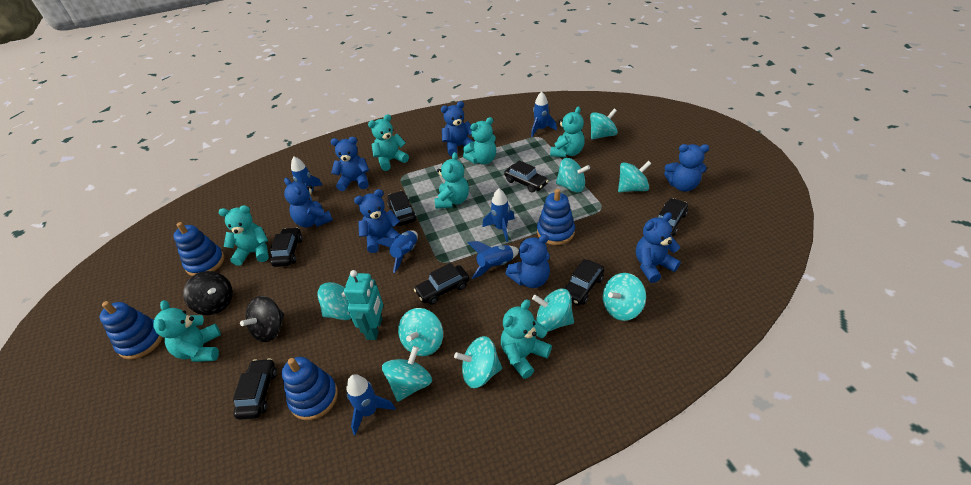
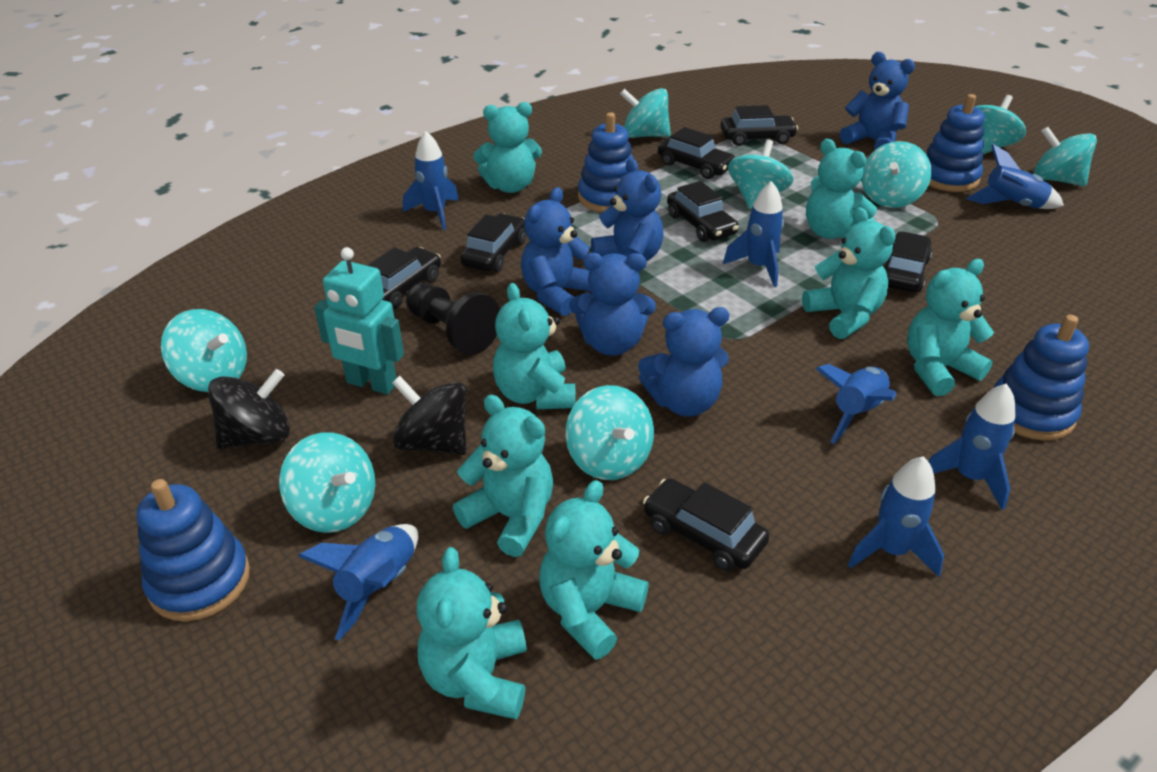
black pawn: none = 0 -> [406,283,500,355] = 1
blue rocket: [291,156,322,202] [346,374,395,436] [375,230,418,273] [467,241,519,279] [482,189,515,242] [531,91,557,137] = 6 -> [298,524,418,640] [403,131,459,230] [723,181,784,287] [816,364,896,444] [848,456,944,577] [928,383,1016,510] [966,144,1064,209] = 7
blue teddy bear: [284,178,333,227] [331,137,369,191] [354,189,400,253] [441,101,474,156] [505,234,550,288] [636,212,681,283] [664,144,709,192] = 7 -> [521,187,590,316] [569,253,656,356] [591,158,664,269] [638,307,730,417] [840,52,915,150] = 5
turquoise spinning top: [317,282,352,320] [382,346,432,402] [398,308,443,356] [454,336,502,388] [532,289,574,332] [556,158,590,192] [590,109,618,140] [603,273,646,321] [618,161,651,192] = 9 -> [161,309,247,392] [279,432,375,533] [565,385,654,480] [620,88,671,138] [728,139,794,209] [861,141,932,208] [974,95,1026,155] [1033,127,1097,186] = 8
turquoise teddy bear: [154,300,221,362] [218,205,269,266] [368,114,409,171] [435,152,469,209] [463,117,496,164] [501,299,552,379] [550,106,585,158] = 7 -> [417,547,527,720] [453,395,553,557] [473,102,542,193] [493,283,576,409] [539,480,649,660] [802,207,896,339] [806,139,877,239] [907,259,994,396] = 8

